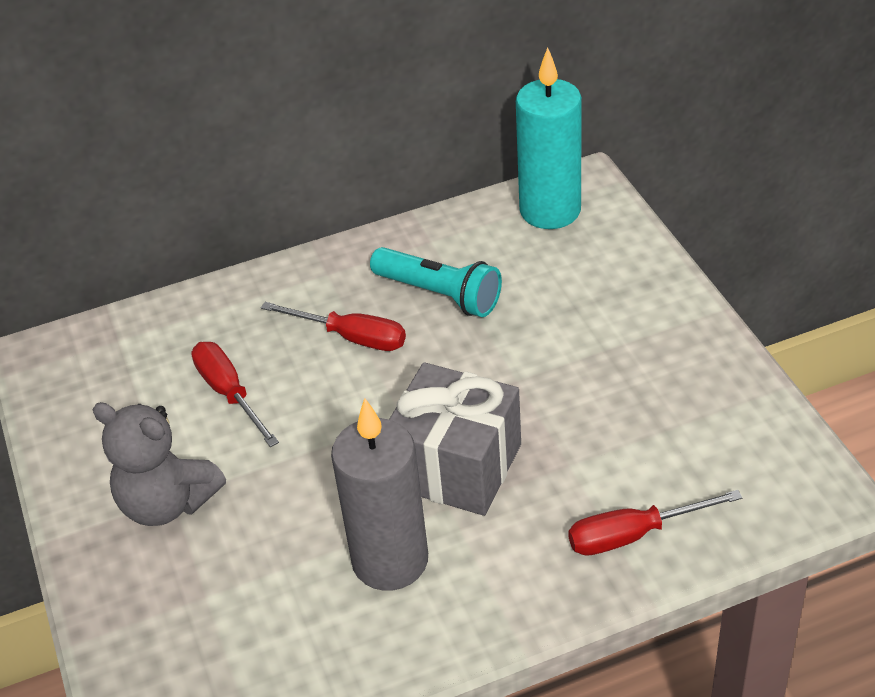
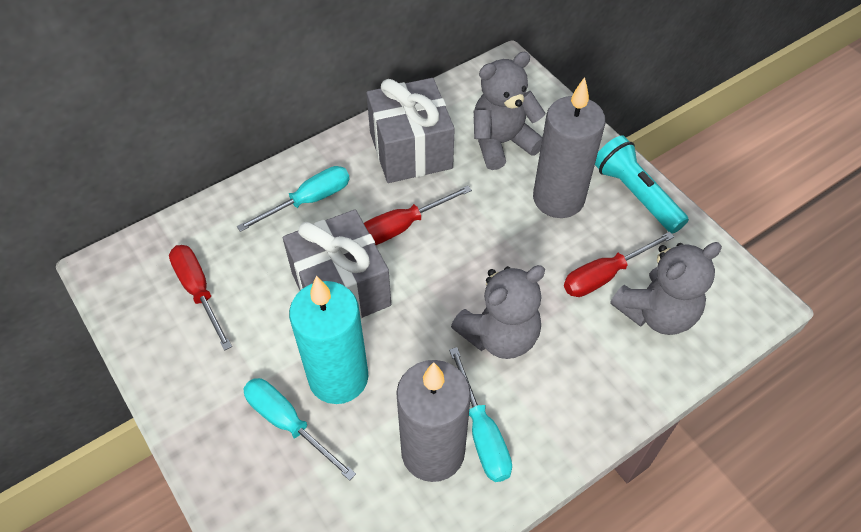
grey candle: [331,398,428,591] = 1 -> [396,360,471,482] [533,77,605,218] = 2
grey gift: [389,362,521,516] = 1 -> [283,209,391,319] [366,78,455,183] = 2
grey teddy bear: [92,402,226,526] = 1 -> [451,265,545,359] [474,52,546,170] [611,242,722,335] = 3
turquoise screwdriver: none = 0 -> [237,166,350,232] [243,378,356,481] [449,347,512,482] = 3

